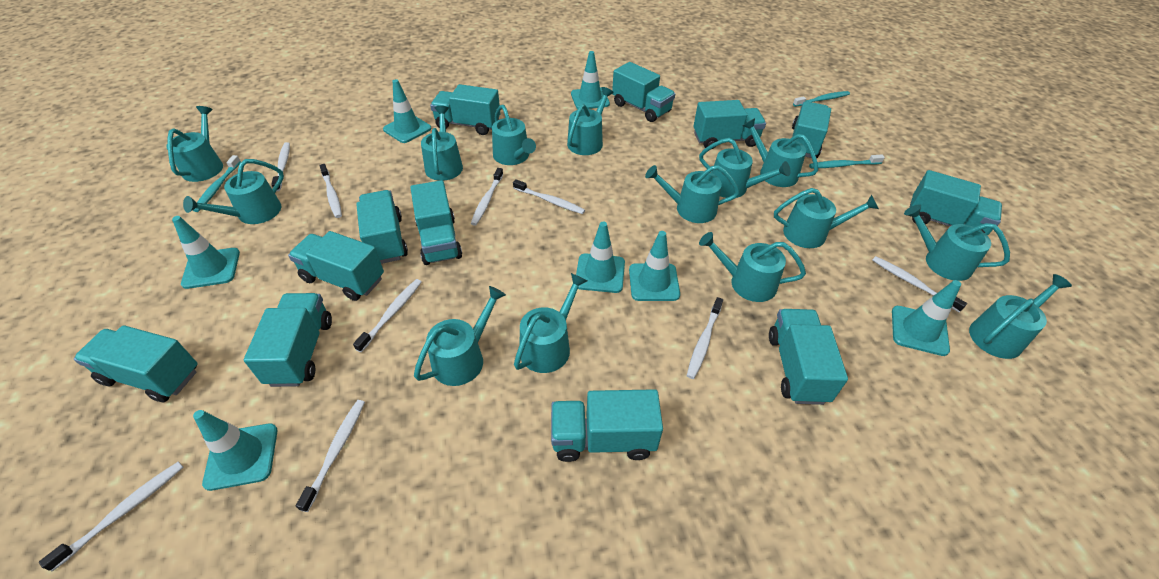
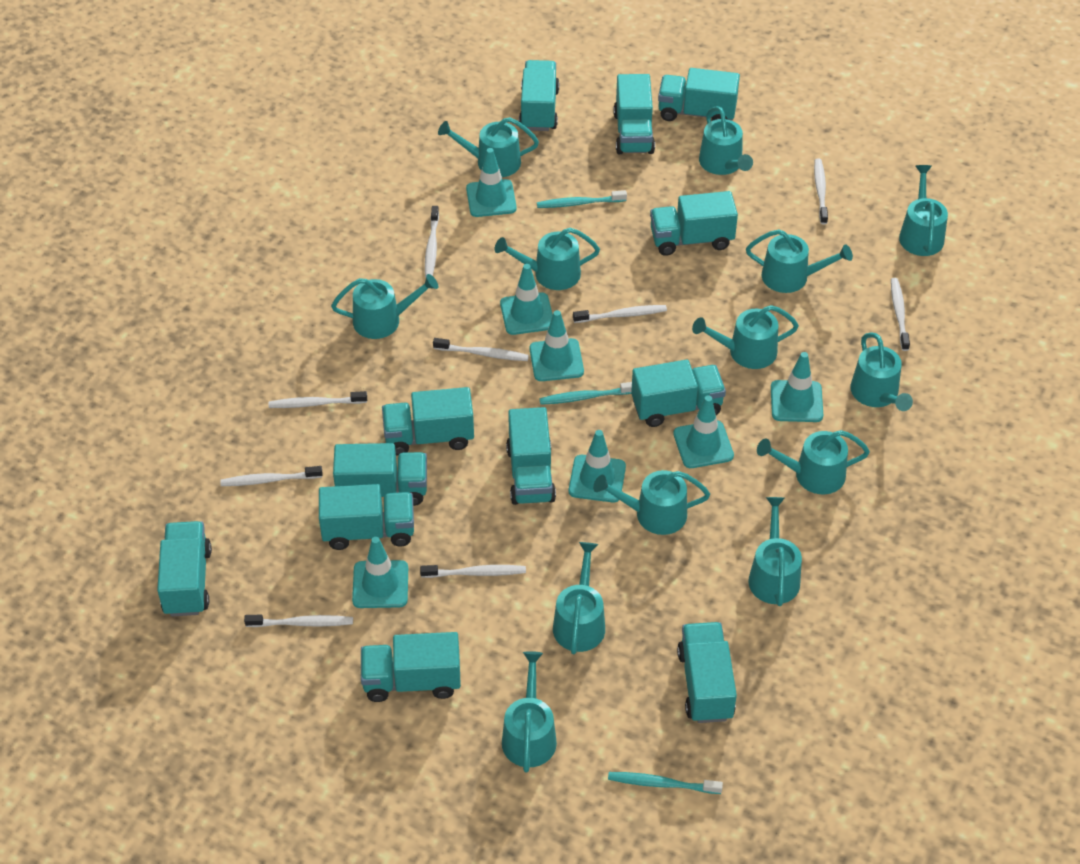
turquoise watering can: [166,106,223,182] [183,159,284,224] [414,286,506,386] [421,106,463,181] [492,105,536,165] [514,273,587,373] [567,87,614,155] [645,165,740,223] [699,138,790,198] [699,232,806,302] [743,118,818,187] [774,188,879,248] [904,204,1010,281] [969,274,1072,359] = 14 -> [331,274,438,339] [438,117,539,177] [495,228,600,290] [502,651,557,773] [553,542,605,654] [593,470,710,535] [692,305,799,369] [699,106,753,175] [746,229,853,293] [748,497,802,606] [757,430,870,494] [850,332,913,411] [899,165,948,256] = 13

